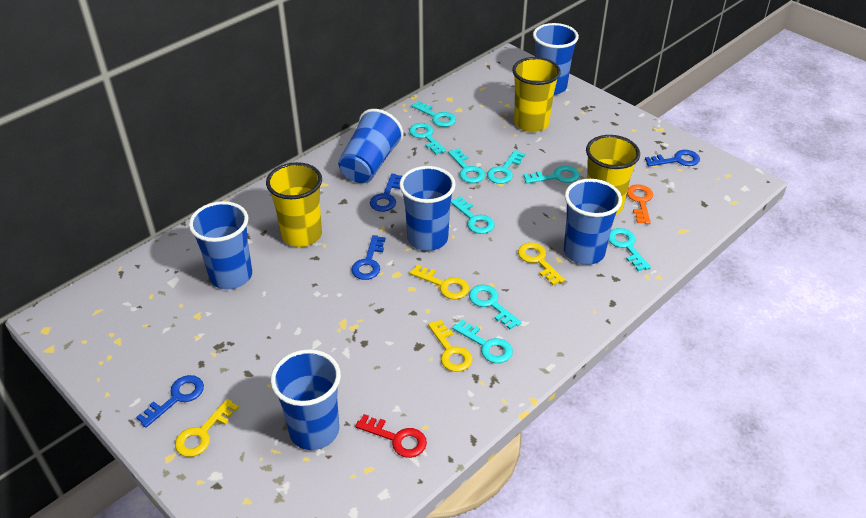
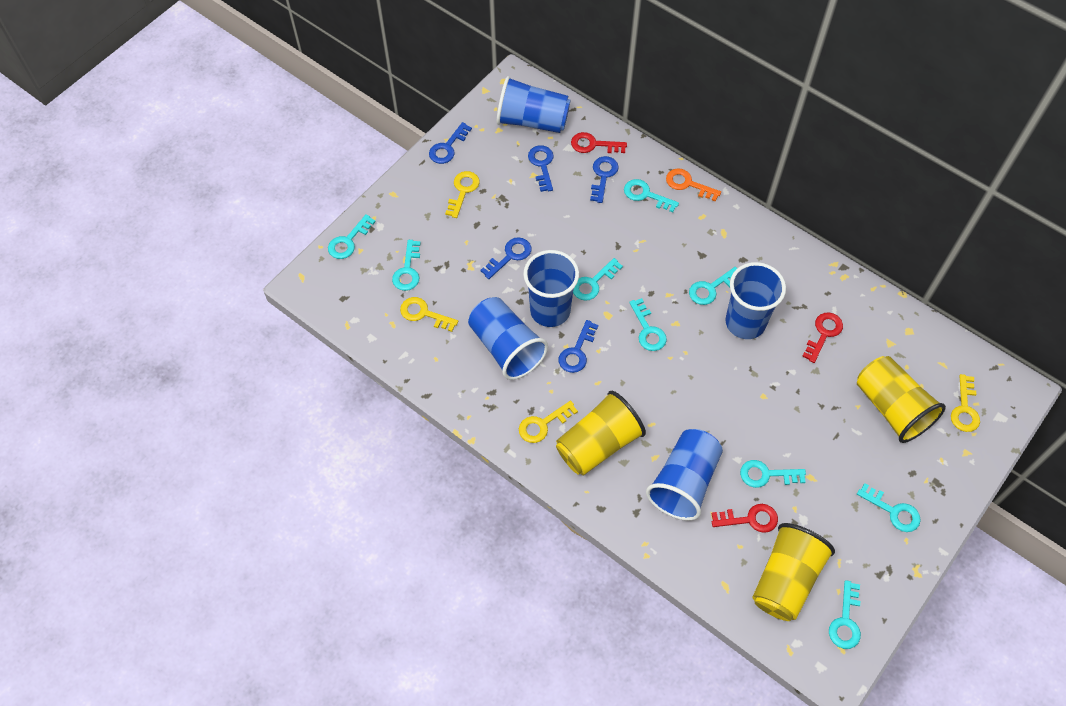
blue cup: [189,201,252,289] [270,349,341,450] [338,109,404,183] [399,166,456,251] [533,23,579,95] [564,179,622,265] = 6 -> [468,297,548,380] [497,76,571,133] [523,250,579,327] [646,429,723,521] [725,262,786,339] = 5
blue key: [136,375,204,428] [351,235,386,280] [370,174,402,212] [645,150,700,166] = 4 -> [429,122,472,164] [480,237,532,279] [528,145,554,192] [559,320,598,373] [590,156,619,203] = 5
red key: [355,414,427,458] = 1 -> [571,132,627,153] [711,504,778,533] [802,313,843,363] = 3

